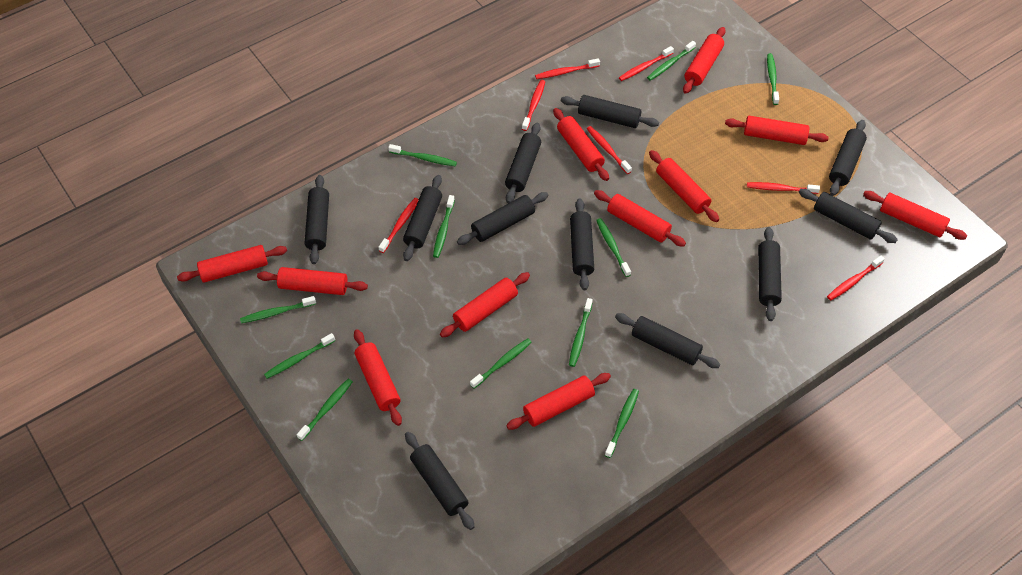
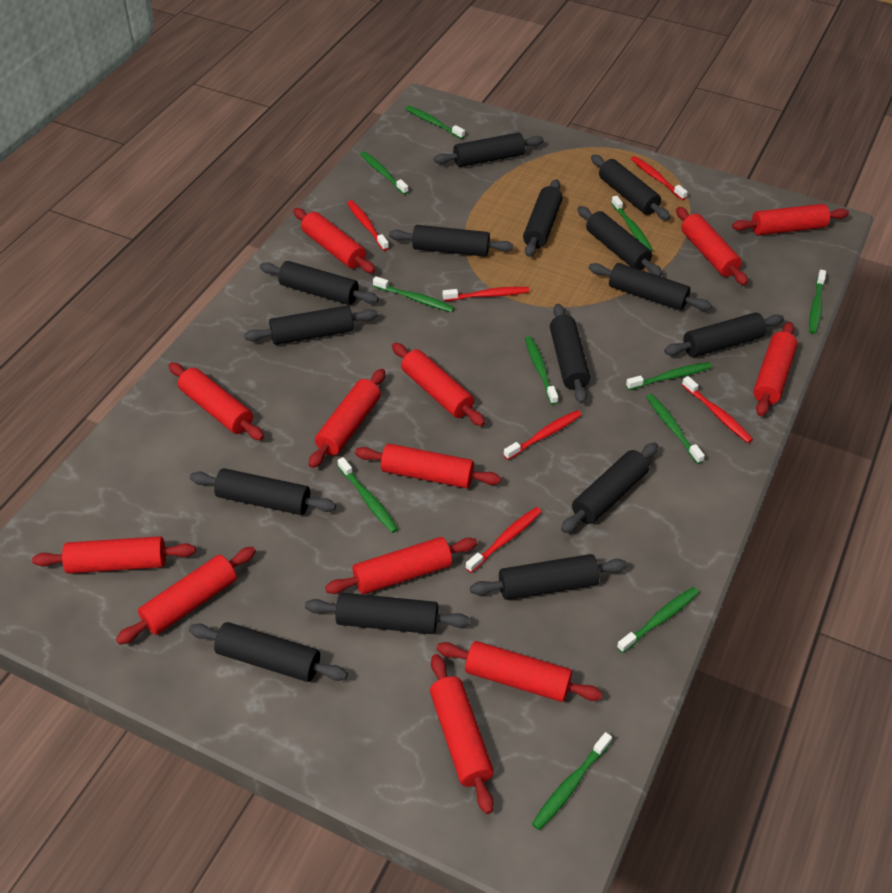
black rolling pin: [305,175,329,264] [403,175,442,261] [405,432,475,530] [457,192,549,245] [505,123,541,203] [561,95,659,128] [570,198,594,290] [615,313,720,368] [758,227,782,321] [799,189,898,243] [829,120,867,196] = 11 -> [189,622,348,682] [190,468,336,515] [244,305,378,345] [260,261,379,305] [305,593,470,634] [389,225,514,257] [434,132,544,167] [470,554,627,600] [523,179,563,257] [550,304,590,404] [561,442,658,533] [577,206,662,277] [589,263,712,311] [591,155,670,220] [664,312,784,357] = 15
red rolling pin: [177,245,287,282] [257,267,368,295] [354,329,402,426] [440,272,530,338] [506,373,611,430] [553,108,609,181] [594,190,686,247] [649,150,719,222] [683,27,726,94] [725,116,829,145] [863,191,967,240] = 11 -> [32,536,196,574] [116,547,256,645] [168,362,264,440] [293,208,375,273] [309,369,385,468] [325,537,477,594] [355,443,501,488] [392,343,485,426] [430,654,494,814] [436,641,603,702] [676,207,748,285] [732,204,849,235] [753,322,798,416] = 13
red toothbrush: [379,198,419,253] [522,80,545,131] [535,58,600,79] [587,126,632,174] [619,46,674,81] [747,182,820,194] [827,256,885,300] = 7 -> [347,200,389,251] [443,287,530,301] [465,507,542,573] [504,410,582,460] [631,156,688,200] [682,376,753,443] = 6

